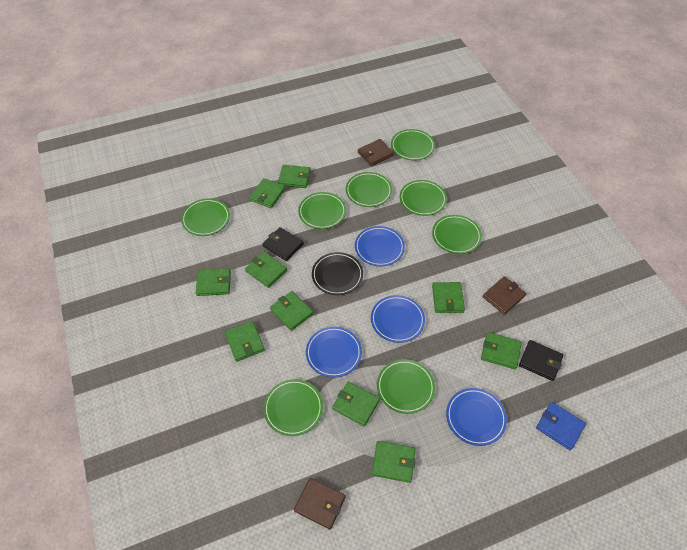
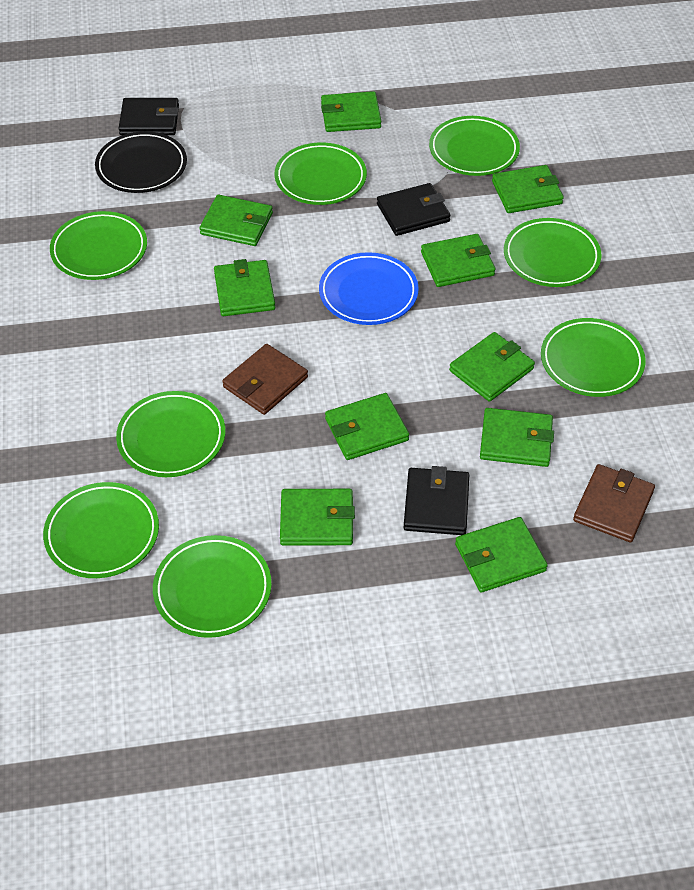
black wallet: [263,227,304,261] [519,340,564,381] = 2 -> [119,98,179,135] [377,183,451,236] [403,466,469,535] = 3
blue plate: [306,327,362,378] [355,226,405,266] [371,295,425,343] [446,388,507,446] = 4 -> [319,252,419,325] = 1
blue wallet: [536,402,586,450] = 1 -> none = 0
brown wallet: [294,478,346,530] [358,139,394,166] [483,276,526,315] = 3 -> [222,344,308,415] [573,464,655,542] = 2

